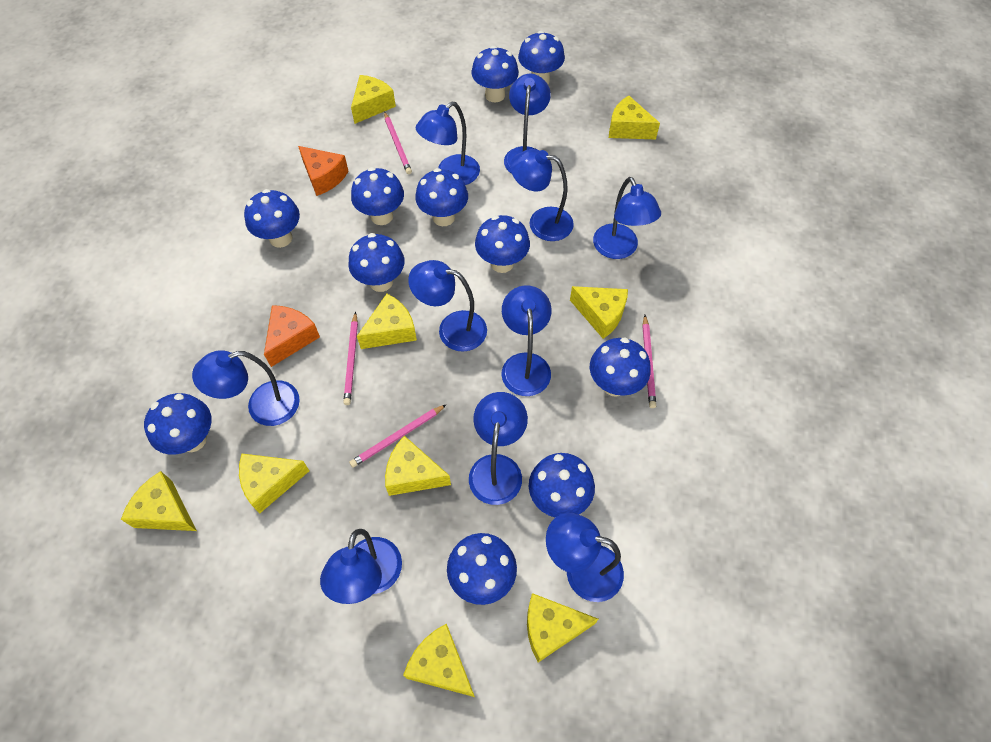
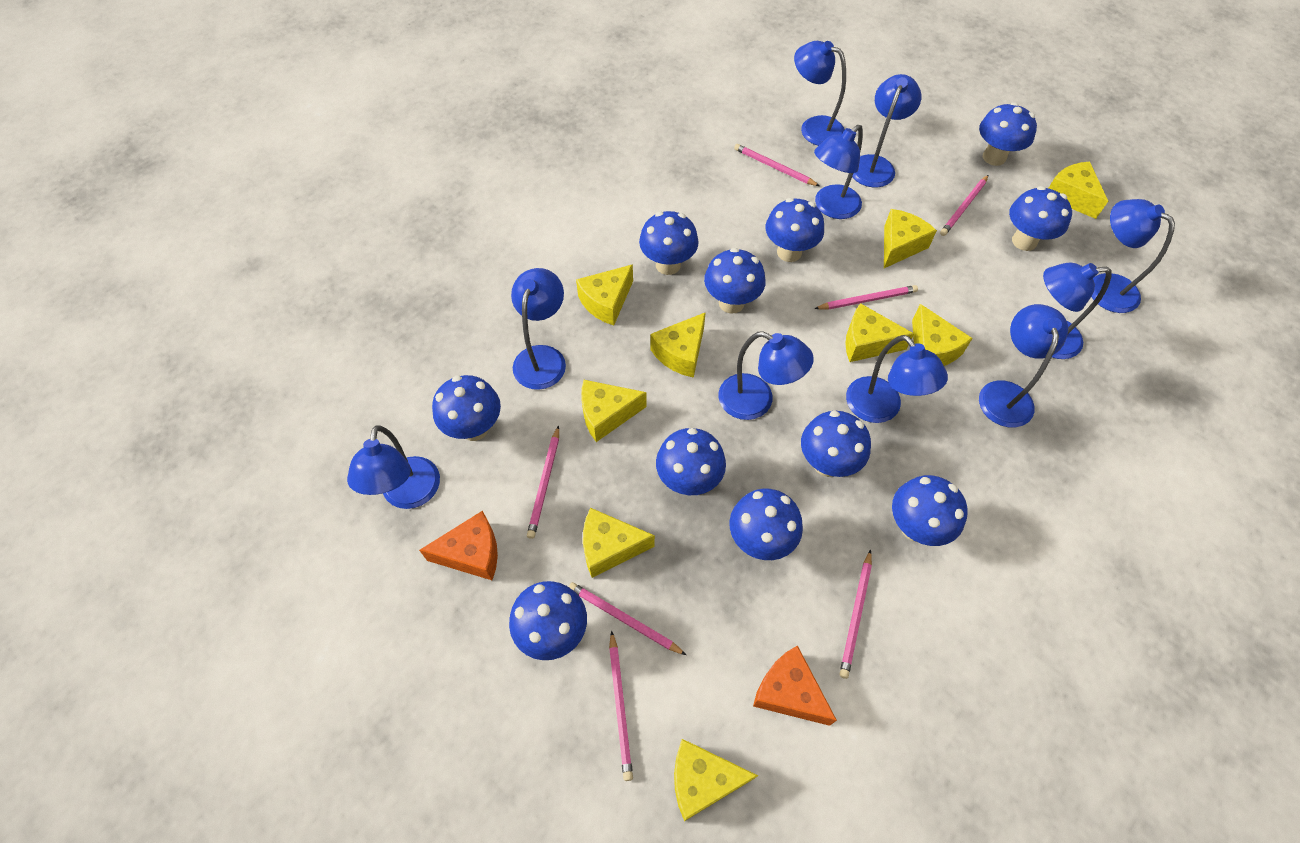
pink pencil: [343,312,358,405] [349,405,446,467] [384,112,412,174] [642,315,656,408] = 4 -> [527,425,559,539] [569,582,686,655] [609,631,633,781] [734,144,820,186] [814,285,918,310] [840,549,872,679] [940,175,988,236] = 7

